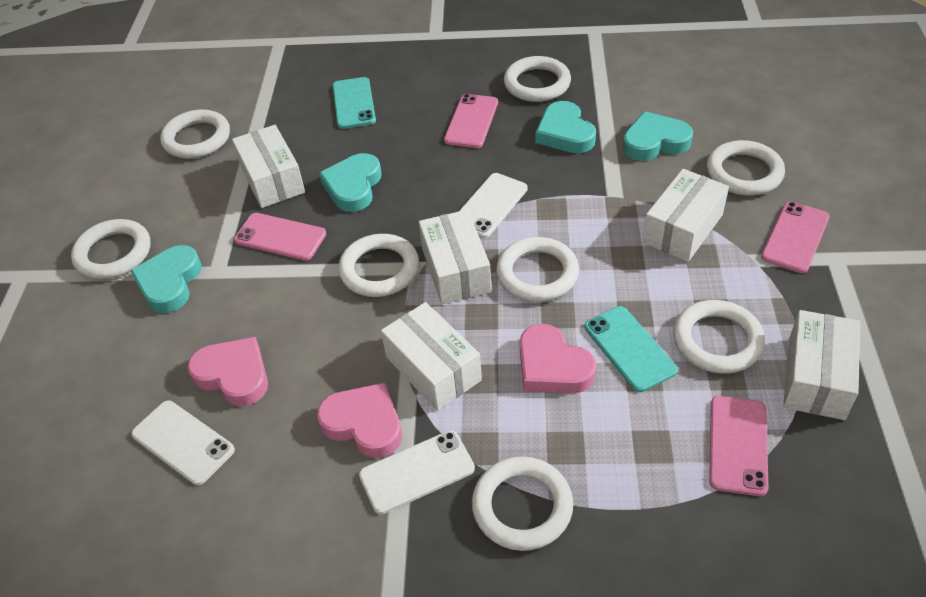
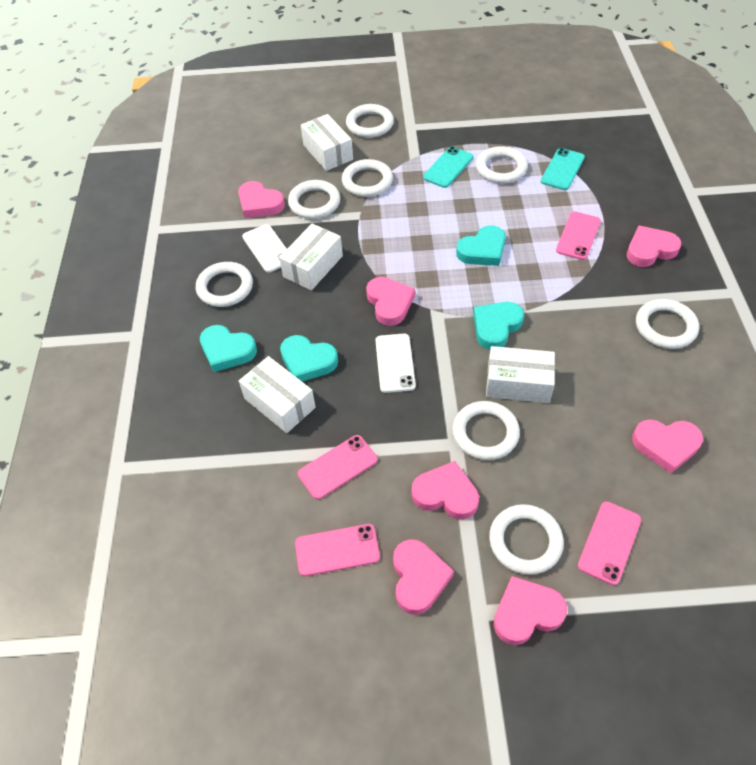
pink heart: [187,337,268,406] [317,383,402,458] [520,324,596,393] = 3 -> [238,181,285,218] [366,277,415,326] [393,539,454,615] [412,461,479,520] [494,576,567,645] [627,226,681,267] [632,419,703,473] = 7
white box: [232,125,305,208] [381,302,482,411] [419,210,492,304] [643,169,729,262] [783,310,860,420] = 5 -> [239,356,316,433] [279,224,343,290] [301,114,353,171] [486,346,555,403] = 4
white phone: [131,400,235,485] [359,430,475,514] [458,173,528,238] = 3 -> [242,224,287,273] [375,334,416,393] = 2

